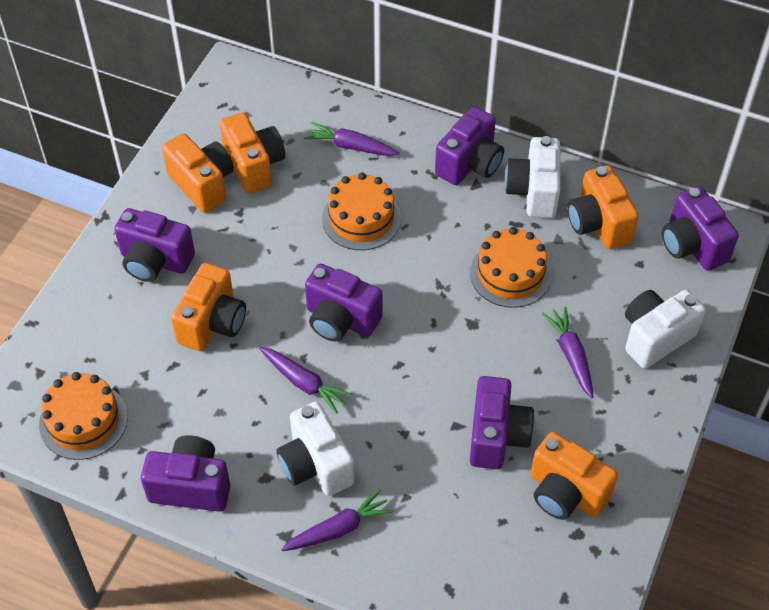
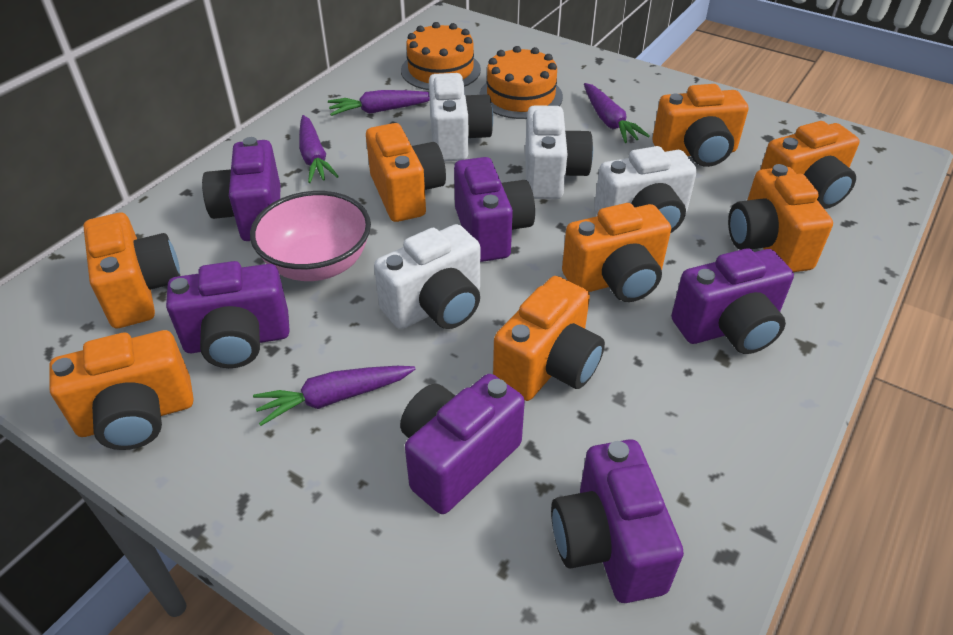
orange cake: [39,372,128,460] [322,173,401,250] [470,227,552,308] = 3 -> [401,22,481,90] [479,46,563,119] = 2
orange camera: [162,133,234,213] [171,263,246,351] [220,113,285,194] [531,432,618,520] [568,165,639,249] = 5 -> [49,330,194,450] [83,213,180,328] [366,123,446,222] [493,276,605,401] [562,203,671,302] [652,84,748,167] [728,164,833,272] [760,121,859,209] = 8
pink bowl: none = 0 -> [250,191,371,281] = 1
white camera: [276,402,355,496] [505,136,561,218] [625,290,706,369] = 3 -> [374,224,480,329] [429,73,493,161] [525,105,593,199] [594,146,697,233] = 4

